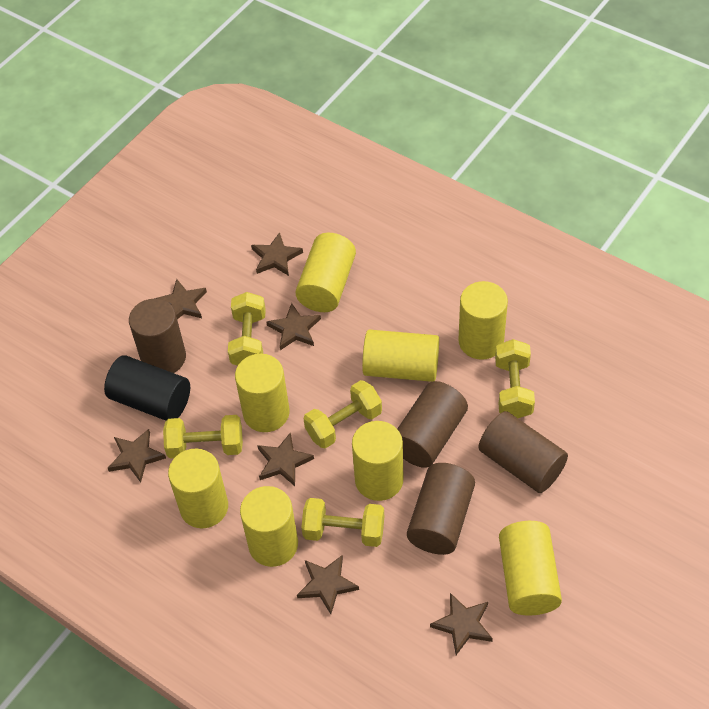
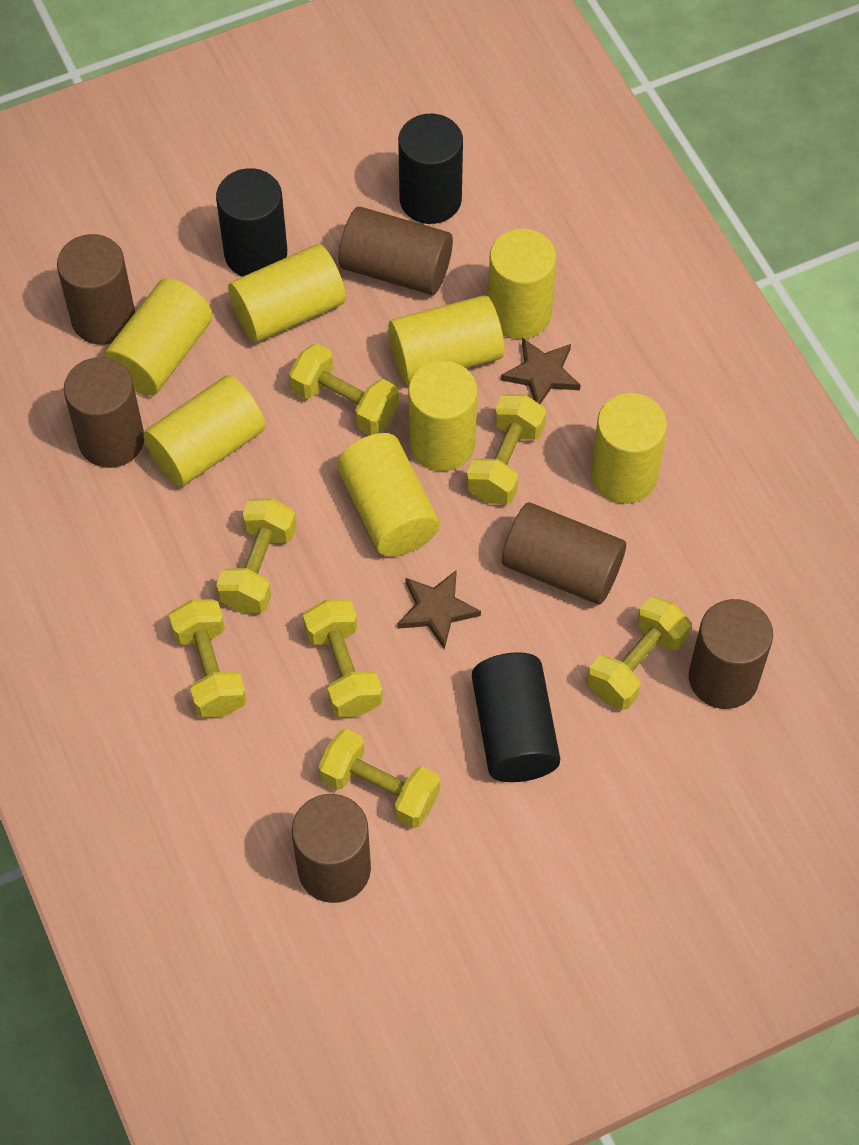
black cylinder: [104,355,190,421] = 1 -> [216,168,287,277] [398,114,463,224] [472,652,560,782] = 3
brown cylinder: [129,299,186,373] [397,381,468,468] [407,463,475,555] [478,411,568,493] = 4 -> [57,234,135,345] [64,357,144,468] [292,794,371,903] [339,207,453,295] [502,502,626,605] [689,599,773,709] = 6
brown star: [108,429,166,482] [155,279,207,319] [251,232,303,276] [257,432,314,486] [267,303,321,350] [297,555,359,614] [430,593,493,655] = 7 -> [398,570,481,650] [501,338,581,404] = 2
yellow dumbbell: [163,415,243,459] [228,292,266,366] [301,498,384,547] [304,380,382,449] [495,339,535,418] = 5 -> [169,599,247,718] [216,498,296,613] [289,343,399,435] [303,599,383,717] [318,728,440,828] [466,395,546,504] [587,597,691,710] = 7

